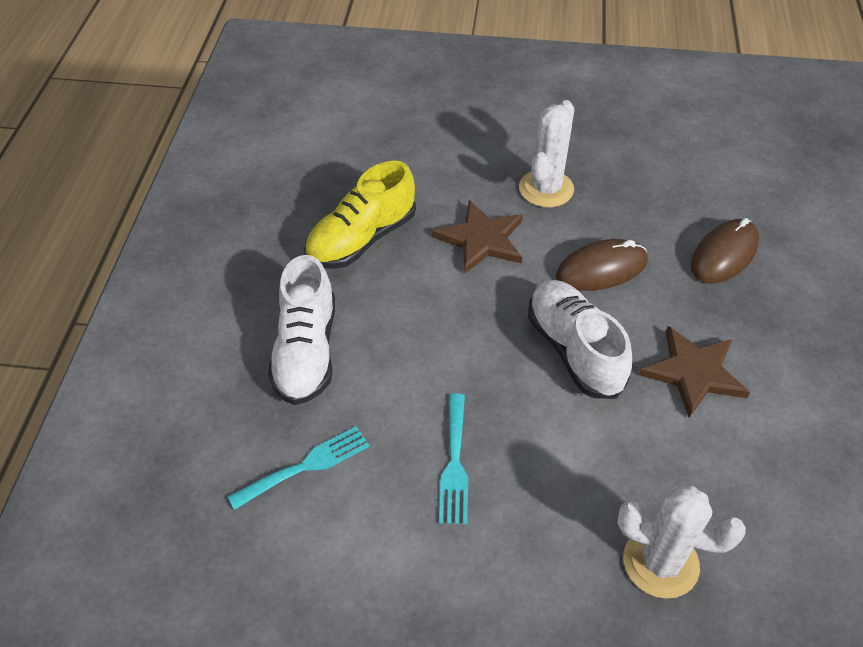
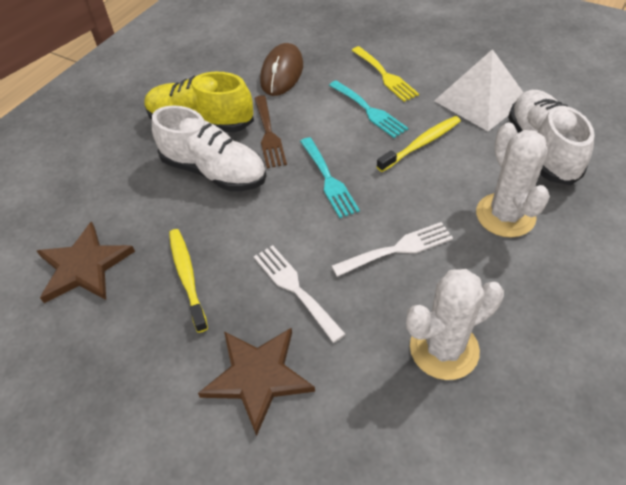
brown fork: none = 0 -> [254,95,287,168] = 1
brown mouse: [556,239,648,291] [691,218,759,284] = 2 -> [260,43,303,96] = 1
white fork: none = 0 -> [254,245,345,343] [332,222,453,277] = 2
white pyramid: none = 0 -> [434,49,524,131] = 1
yellow fork: none = 0 -> [351,46,419,102] = 1
yellow toothbrush: none = 0 -> [169,229,208,333] [377,116,461,172] = 2

